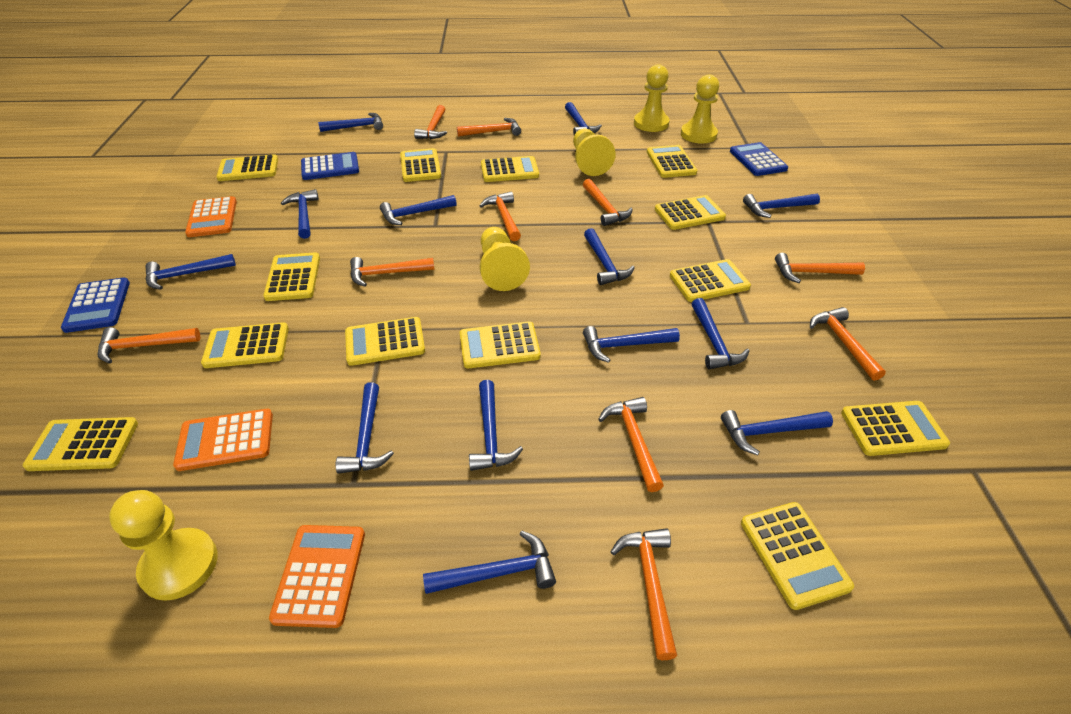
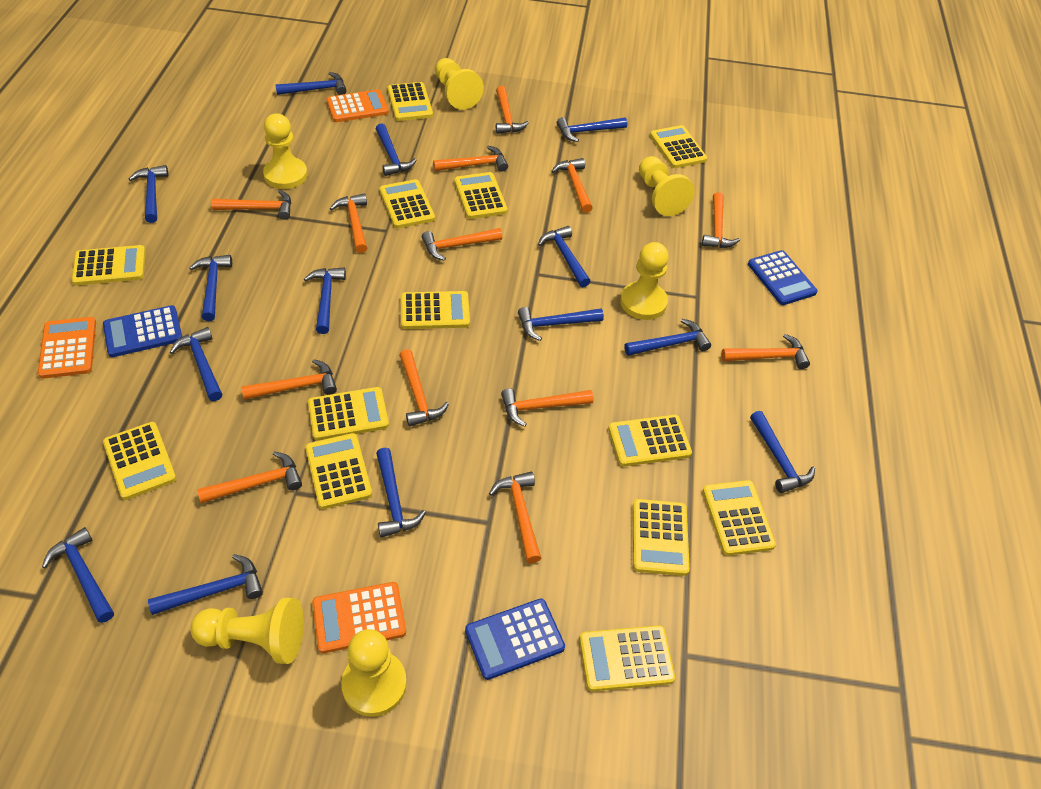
blue hammer: [145,254,236,289] [281,189,319,239] [318,113,383,132] [335,382,394,474] [380,195,457,225] [423,531,556,594] [469,380,523,471] [565,102,602,135] [583,326,680,363] [584,228,635,285] [692,298,750,369] [721,410,833,455] [743,193,820,218] = 13 -> [42,527,114,623] [129,165,169,223] [148,554,263,615] [170,327,222,401] [189,255,232,321] [275,72,346,95] [304,268,346,334] [376,123,417,176] [376,448,426,538] [518,307,604,341] [538,226,591,287] [557,117,627,142] [624,319,711,356] [750,411,815,493] = 14
orange hammer: [98,327,200,364] [350,257,435,286] [414,105,447,139] [457,118,521,137] [479,192,521,241] [583,179,633,226] [598,397,664,492] [611,528,677,660] [775,253,865,283] [810,307,886,381] = 10 -> [197,451,302,504] [212,190,291,220] [241,359,337,400] [330,193,367,253] [399,349,449,427] [422,228,502,261] [433,146,508,172] [489,472,541,563] [496,86,529,134] [501,388,594,427] [551,158,592,213] [702,192,740,248] [721,334,810,369] = 13
yellow pawn: [109,490,218,601] [480,227,530,291] [573,129,616,176] [634,64,670,132] [681,75,719,144] = 5 -> [190,598,304,664] [263,113,308,189] [341,629,407,717] [435,58,484,110] [620,242,669,320] [639,156,695,216] = 6

